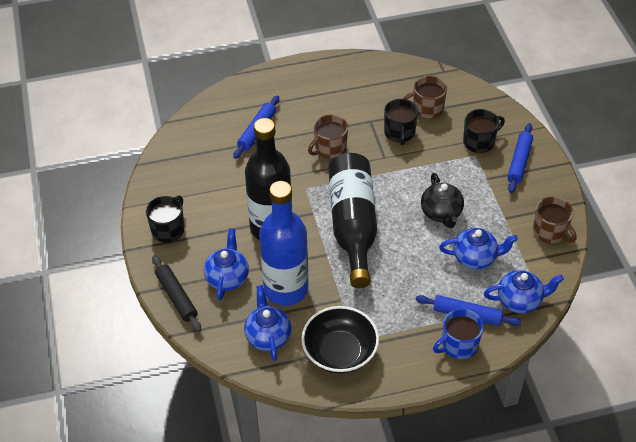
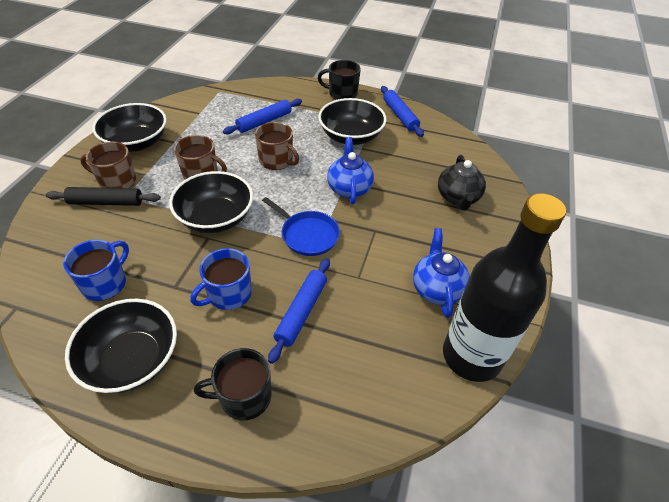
black bottle: [245,118,292,240] [328,153,377,288] = 2 -> [443,193,566,382] = 1
black bowl: [301,306,379,374] = 1 -> [65,299,177,393] [92,103,167,152] [169,171,253,233] [318,98,386,145] = 4
black mug: [146,196,185,243] [384,99,418,145] [463,109,505,153] = 3 -> [194,348,272,420] [318,60,361,100] = 2
blue bottle: [259,181,308,306] = 1 -> none = 0
blue mug: [433,309,483,359] = 1 -> [63,240,129,301] [190,248,252,310] = 2
blue pan: none = 0 -> [262,197,340,256] = 1
blue teapot: [204,228,249,300] [244,285,291,361] [439,228,518,269] [484,270,564,313] = 4 -> [327,137,374,204] [413,228,470,318] = 2

